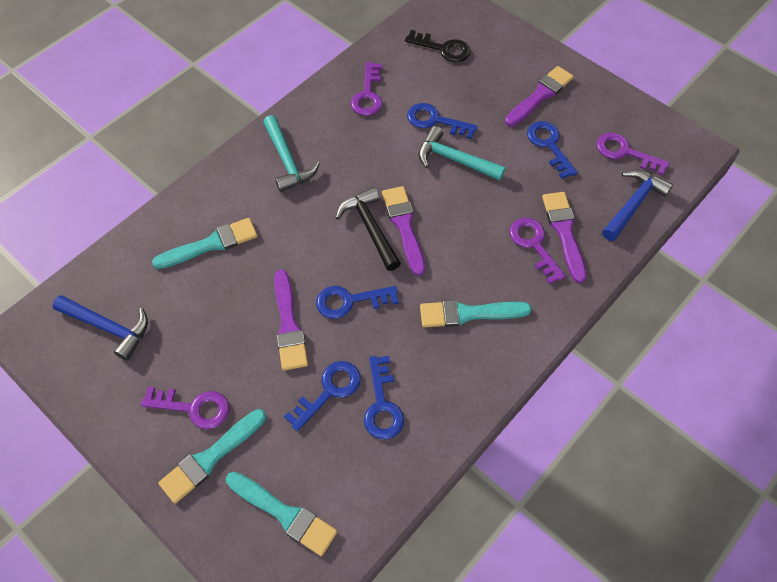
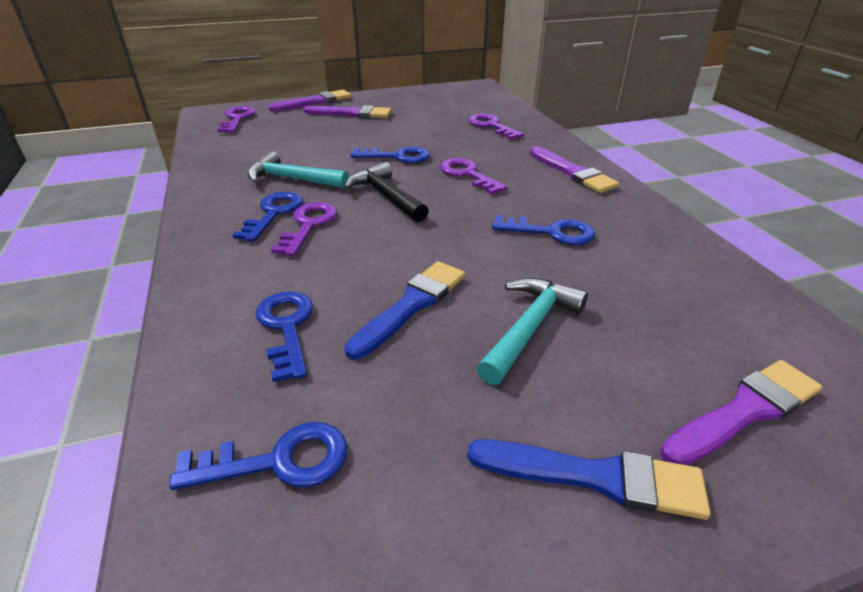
black key: [405,30,471,62] = 1 -> none = 0
blue brush: none = 0 -> [345,261,465,359] [467,439,711,520] = 2
blue hammer: [52,295,148,361] [602,169,673,241] = 2 -> none = 0
turquoise brush: [152,218,258,269] [158,409,266,504] [226,472,337,556] [420,300,532,327] = 4 -> none = 0

